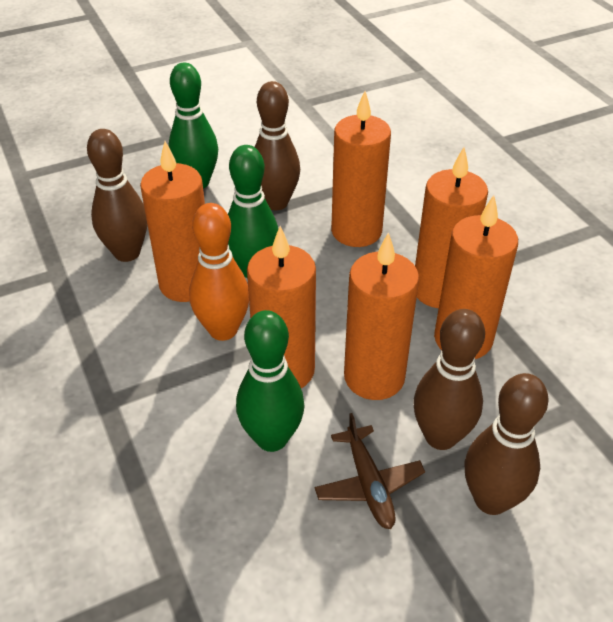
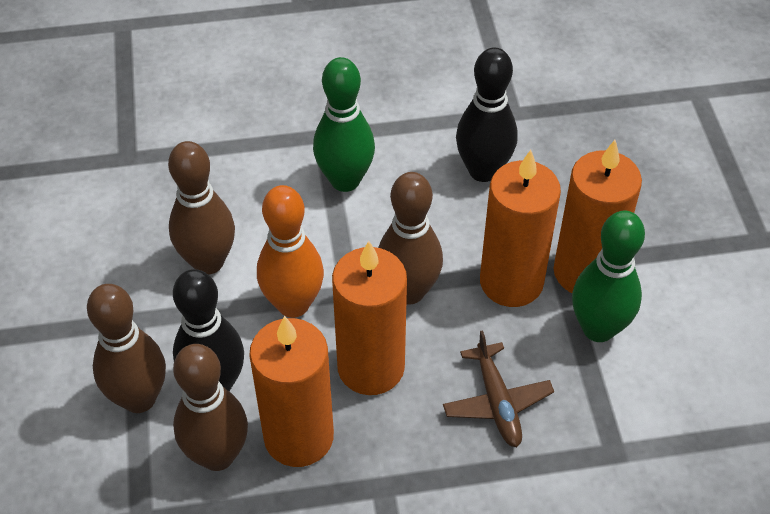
black bowling pin: none = 0 -> [173,269,244,391] [456,47,518,182] = 2
green bowling pin: [169,63,218,188] [228,145,278,278] [236,310,305,452] = 3 -> [313,57,375,192] [572,210,645,342] = 2
orange candle: [140,141,205,302] [247,226,316,388] [331,91,391,247] [344,232,419,400] [415,147,488,308] [434,195,518,359] = 6 -> [249,316,334,467] [332,241,407,395] [480,150,561,307] [554,140,642,293] = 4

